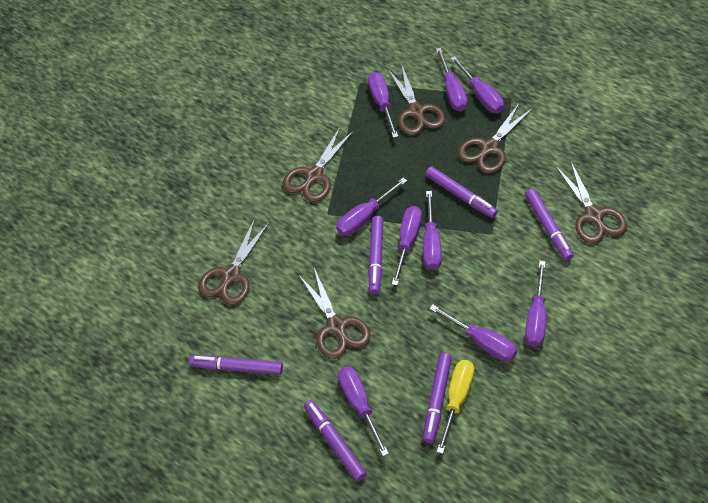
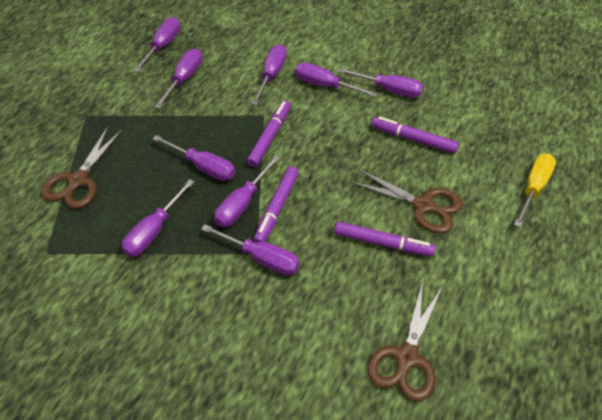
brown scissors: [198,219,270,305] [283,126,354,202] [298,268,370,359] [387,63,445,135] [458,102,533,174] [556,160,627,244] = 6 -> [41,127,123,209] [350,169,463,234] [368,281,442,401] = 3
purple marker: [189,355,283,375] [304,400,367,481] [368,216,383,294] [423,353,452,443] [425,166,498,218] [525,188,574,261] = 6 -> [247,101,291,167] [253,166,299,242] [335,222,436,257] [371,117,459,154] = 4

